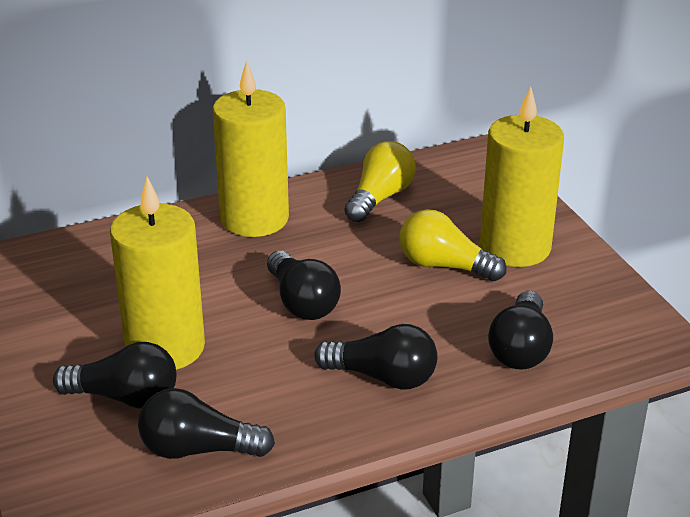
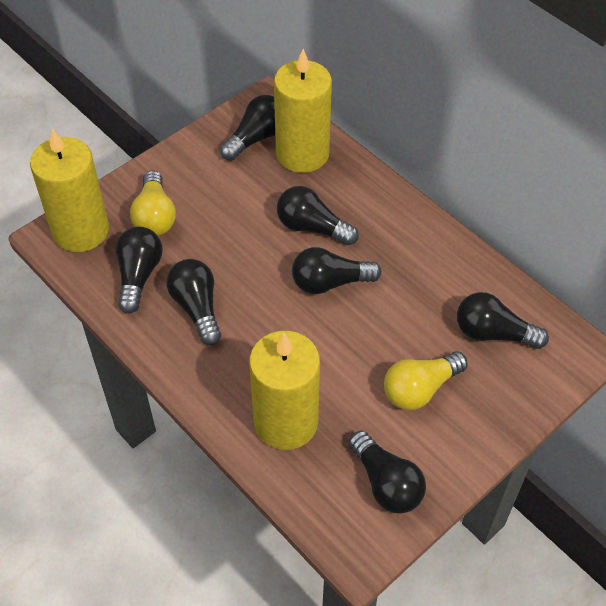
black light bulb: [53,342,177,409] [138,388,275,459] [267,251,341,320] [314,324,438,390] [488,291,553,370] = 5 -> [115,227,163,314] [167,259,221,345] [220,95,275,161] [277,186,359,245] [292,247,382,294] [349,430,426,514] [457,292,549,349] = 7

